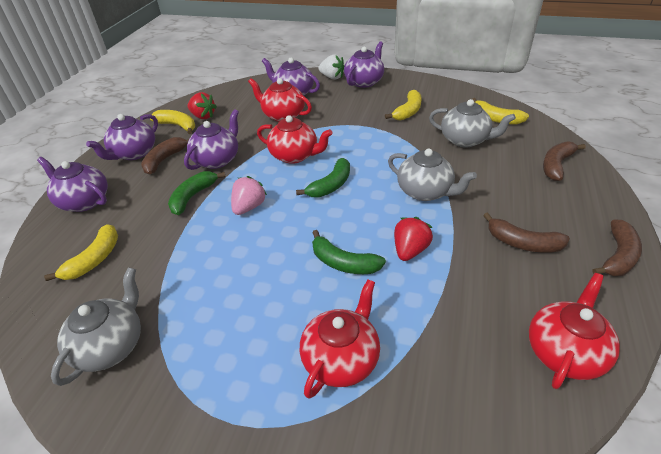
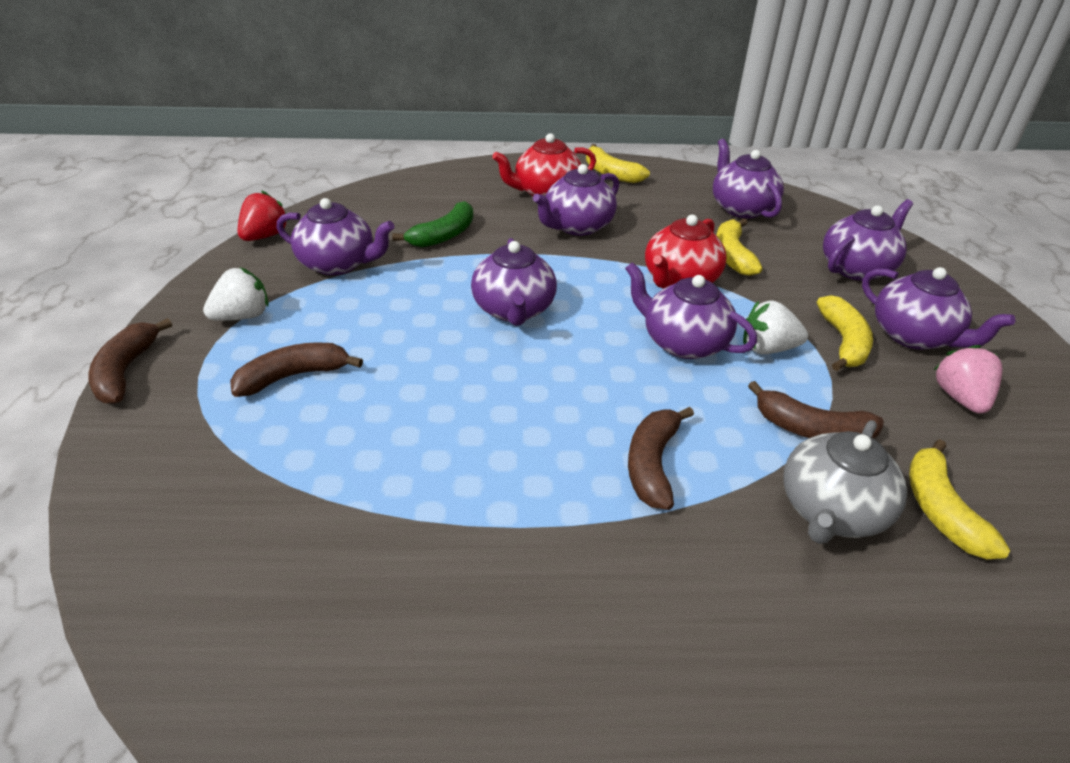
green banana: [168,171,226,215] [296,158,350,198] [312,230,386,274] = 3 -> [392,201,473,247] = 1
grey teapot: [51,267,141,386] [388,148,477,201] [429,99,516,147] = 3 -> [784,420,907,544] = 1
purple teapot: [37,157,108,212] [86,114,158,160] [184,109,239,170] [262,58,320,96] [344,41,384,88] = 5 -> [277,198,395,275] [471,238,557,326] [533,164,619,236] [625,262,757,359] [713,139,784,218] [823,199,913,281] [862,267,1015,350] = 7
red strawberry: [187,92,217,119] [394,217,433,261] = 2 -> [238,191,289,241] = 1
red teapot: [248,78,312,122] [257,115,333,164] [300,280,380,399] [529,273,620,389] = 4 -> [492,133,596,196] [645,215,727,289] = 2
white strawberry: [318,54,344,79] = 1 -> [203,267,268,321] [743,300,808,354] = 2

